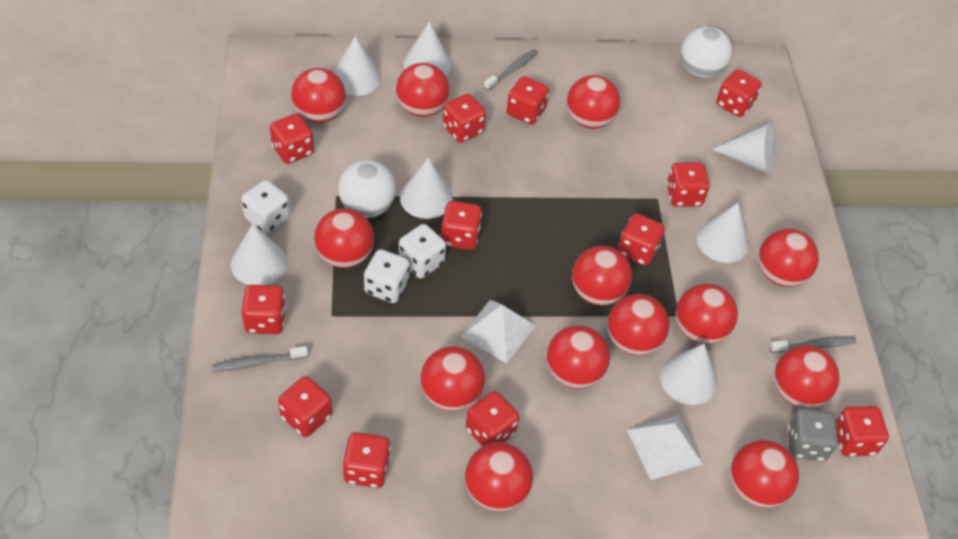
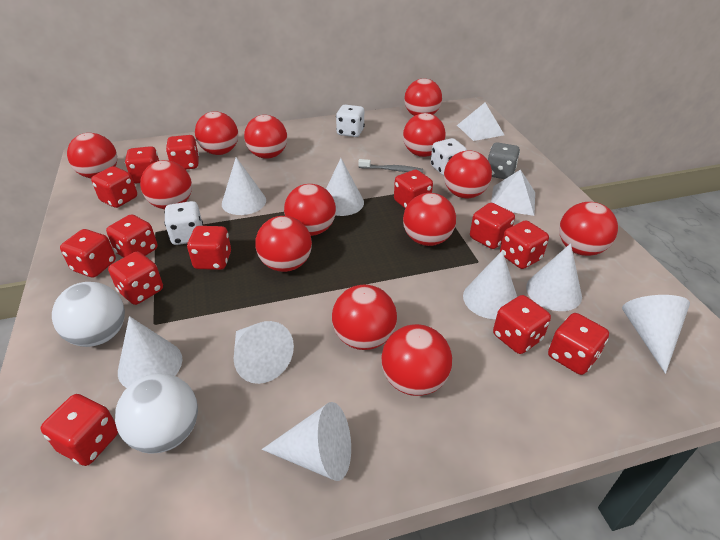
grey toothbrush: [212,346,308,372] [484,49,538,91] [770,336,856,353] = 3 -> [358,159,423,173] = 1
red dice: [242,285,286,334] [270,114,314,164] [278,376,332,437] [342,432,391,488] [440,201,482,250] [443,94,486,143] [466,391,519,446] [507,76,549,125] [618,213,665,266] [667,162,710,207] [716,69,762,117] [836,406,889,457] = 12 -> [41,394,118,466] [60,229,116,278] [91,166,137,208] [106,214,157,257] [108,252,163,305] [125,146,159,183] [166,135,199,170] [187,226,231,270] [394,170,433,209] [470,203,515,249] [493,295,551,354] [500,220,549,269] [548,313,609,375] = 13
white cone: [231,224,287,285] [333,36,381,96] [400,157,453,219] [404,22,452,76] [660,344,718,405] [696,203,749,263] [712,123,775,174] = 7 -> [118,316,182,388] [222,157,266,215] [234,321,294,384] [262,402,351,481] [326,158,364,216] [463,251,517,319] [526,243,582,311] [622,295,690,374] = 8

